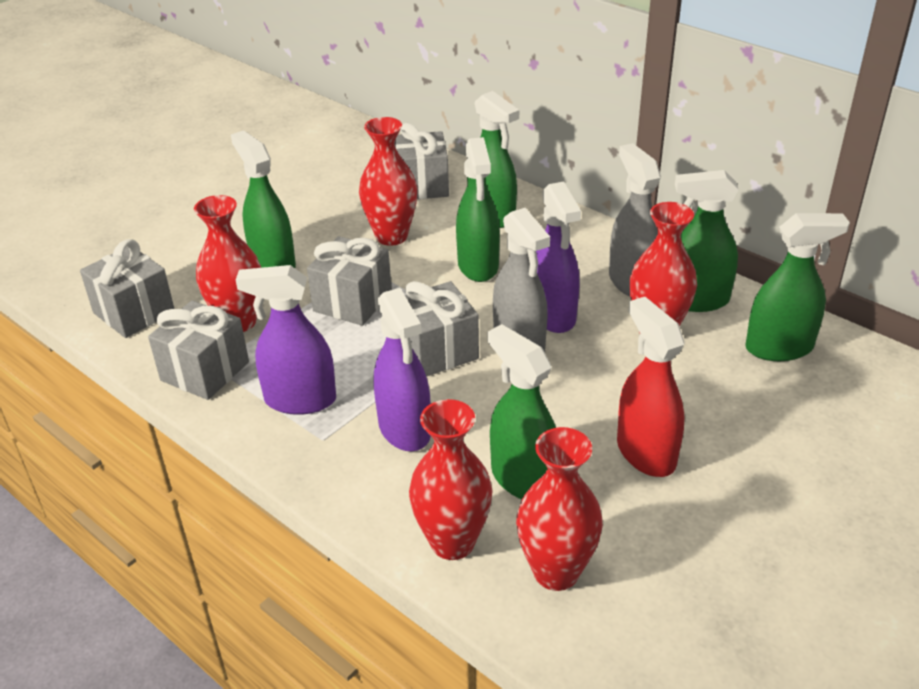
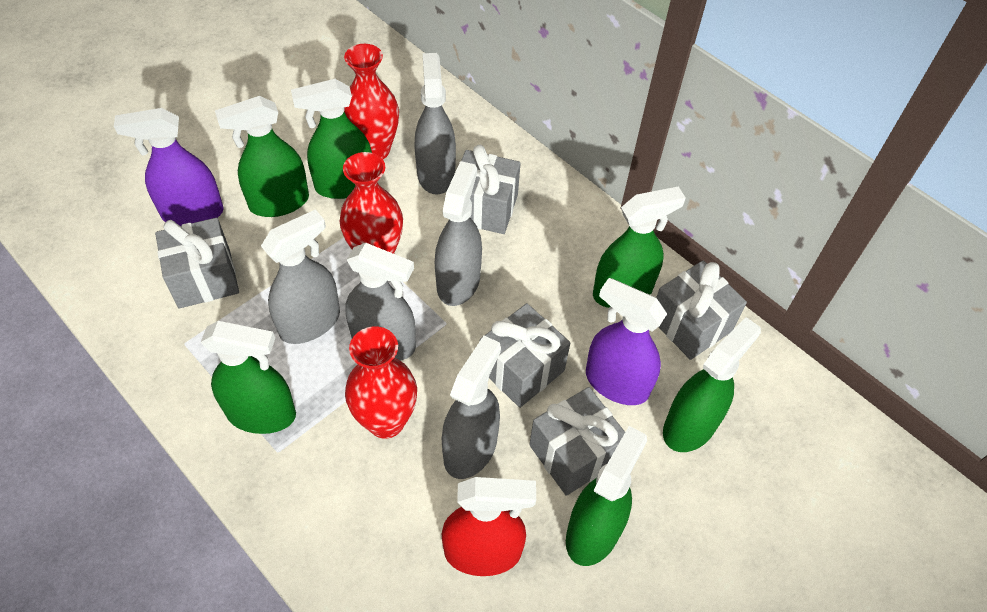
grey spray bottle: [493,208,550,352] [609,143,661,296] = 2 -> [261,209,340,344] [345,243,416,361] [414,53,456,195] [435,161,482,306] [442,336,501,479] = 5
purple spray bottle: [236,265,336,415] [374,288,431,451] [536,182,581,333] = 3 -> [114,108,224,226] [586,278,667,405] = 2
red vase: [194,195,261,332] [359,117,417,246] [409,399,492,560] [516,427,603,591] [629,202,697,333] = 5 -> [340,152,403,254] [344,44,399,159] [345,327,417,439] = 3

